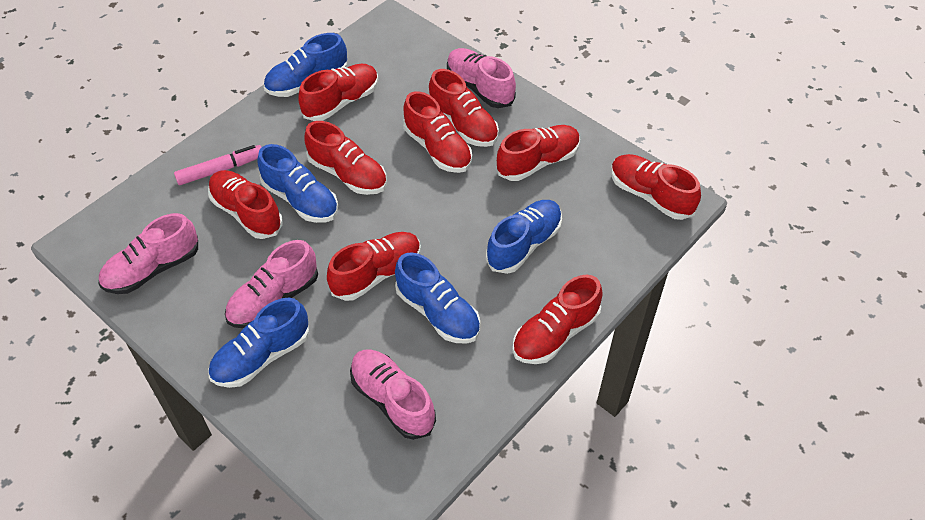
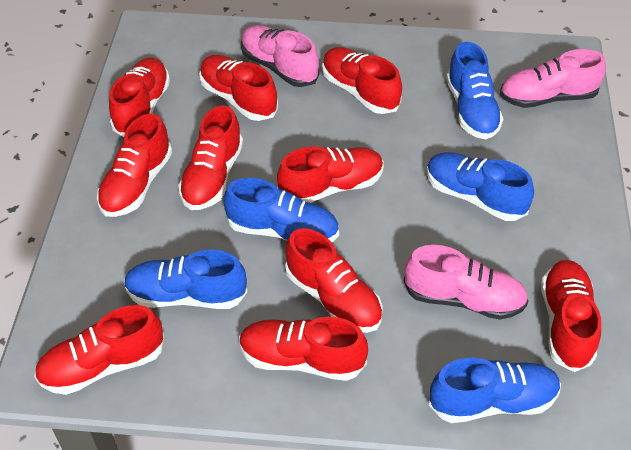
pink marker: [174,145,261,185] = 1 -> none = 0
pink shoe: [99,213,198,294] [225,240,318,328] [350,349,436,440] [447,48,516,108] = 4 -> [241,25,319,87] [404,245,528,320] [500,49,606,108] = 3
red shoe: [208,170,283,239] [299,64,378,121] [304,121,387,195] [327,232,421,301] [403,91,472,173] [429,69,499,147] [496,125,580,181] [512,274,603,364] [611,154,701,220] = 9 -> [34,305,164,395] [97,114,172,217] [109,58,170,137] [178,106,243,210] [199,55,278,121] [239,317,368,381] [277,146,383,203] [285,228,383,333] [322,47,402,114] [541,260,601,372] = 10

